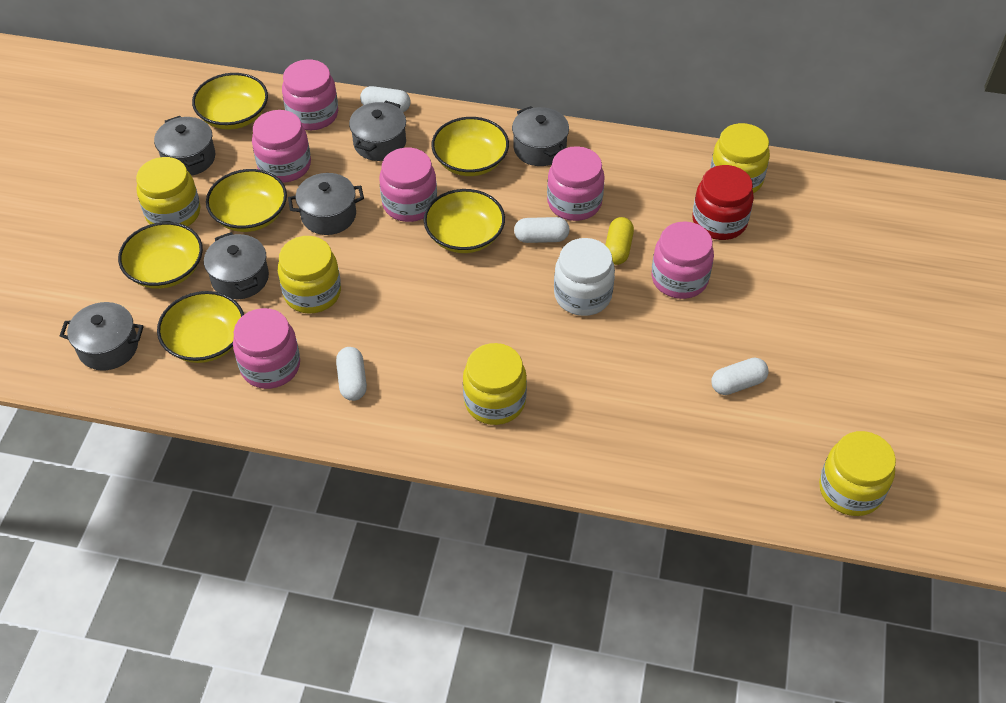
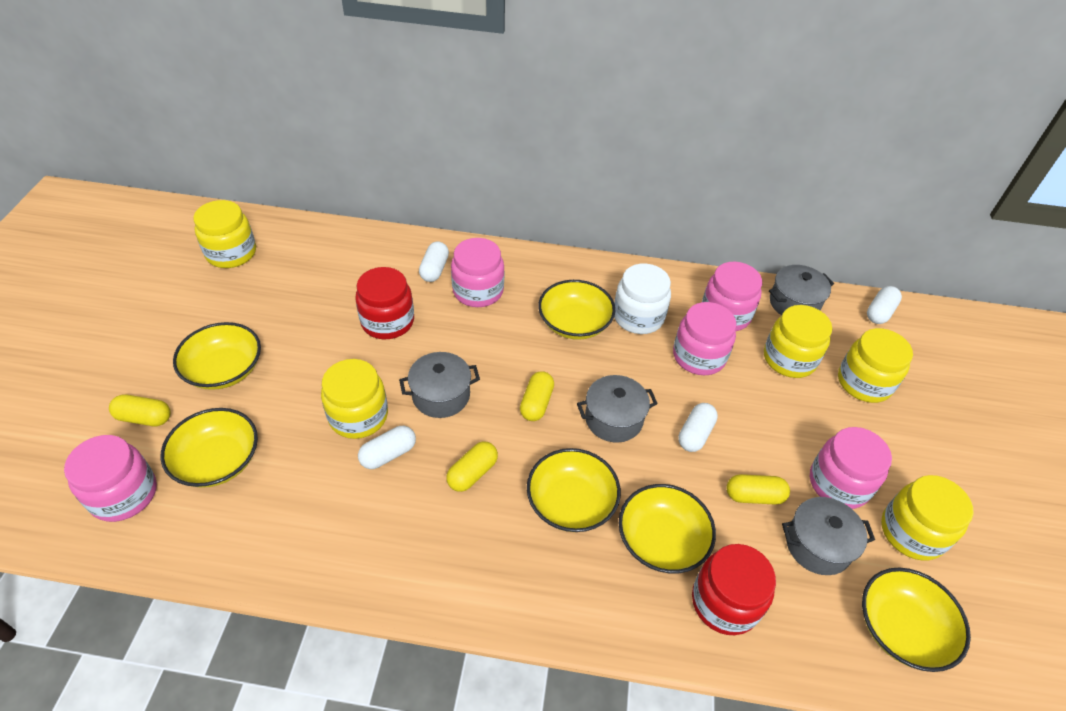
grey pot: [60,302,144,370] [154,116,215,176] [204,232,269,299] [288,173,364,235] [349,101,406,161] [512,106,569,166] = 6 -> [399,352,480,418] [577,375,658,443] [769,265,834,315] [782,497,875,575] = 4
pink jar: [233,308,300,389] [252,110,311,183] [282,59,338,130] [379,148,437,222] [547,146,605,221] [651,221,714,299] = 6 -> [64,435,157,522] [451,238,504,307] [673,302,736,375] [702,262,762,331] [810,427,892,509] = 5
red jar: [692,165,754,240] = 1 -> [355,267,414,339] [692,544,776,635] = 2
yellow capsule: [605,217,634,265] = 1 -> [109,394,171,426] [446,441,498,492] [520,371,554,421] [727,474,790,504] = 4

